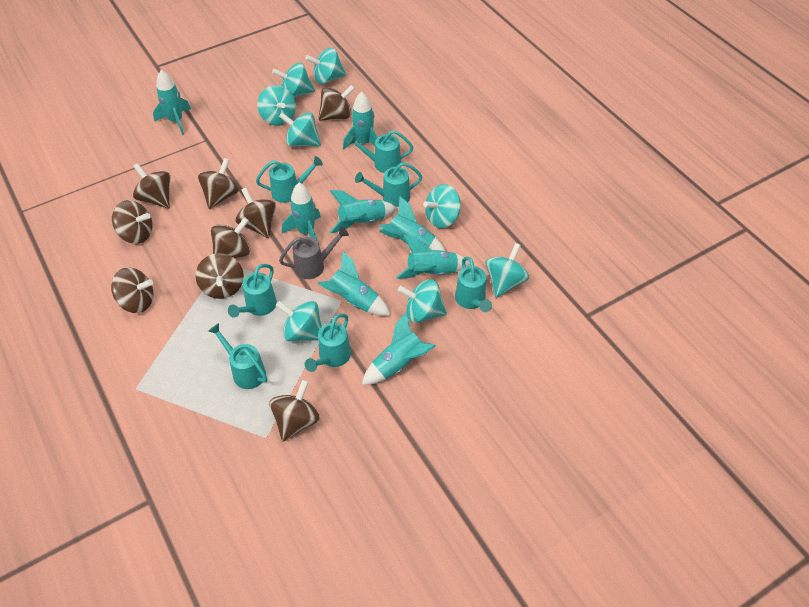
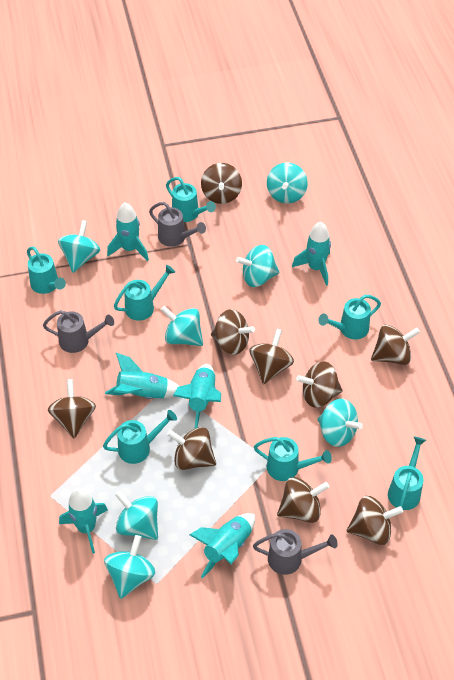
grey watering can: [279,226,349,279] = 1 -> [43,310,114,353] [149,202,206,247] [253,529,338,575] = 3
turquoise rocket: [153,70,191,135] [282,183,321,240] [317,251,391,316] [330,190,397,233] [343,92,378,150] [362,312,436,385] [379,196,445,251] [396,235,470,279] = 8 -> [59,488,108,554] [105,353,179,399] [107,202,149,261] [173,364,221,429] [189,513,255,578] [292,222,331,286] = 6
turquoise spinning top: [257,85,296,126] [272,63,315,97] [276,301,322,341] [279,113,321,147] [305,48,346,84] [398,279,447,323] [423,184,461,228] [485,243,529,298] = 8 -> [58,220,100,273] [104,535,155,599] [115,490,158,540] [161,306,203,346] [236,245,280,287] [267,163,308,204] [317,399,363,447] = 7

